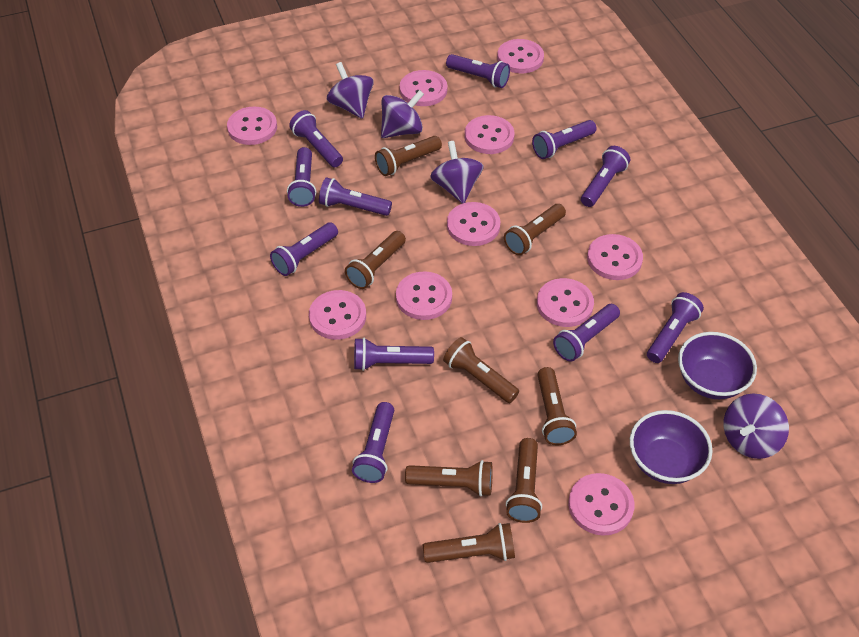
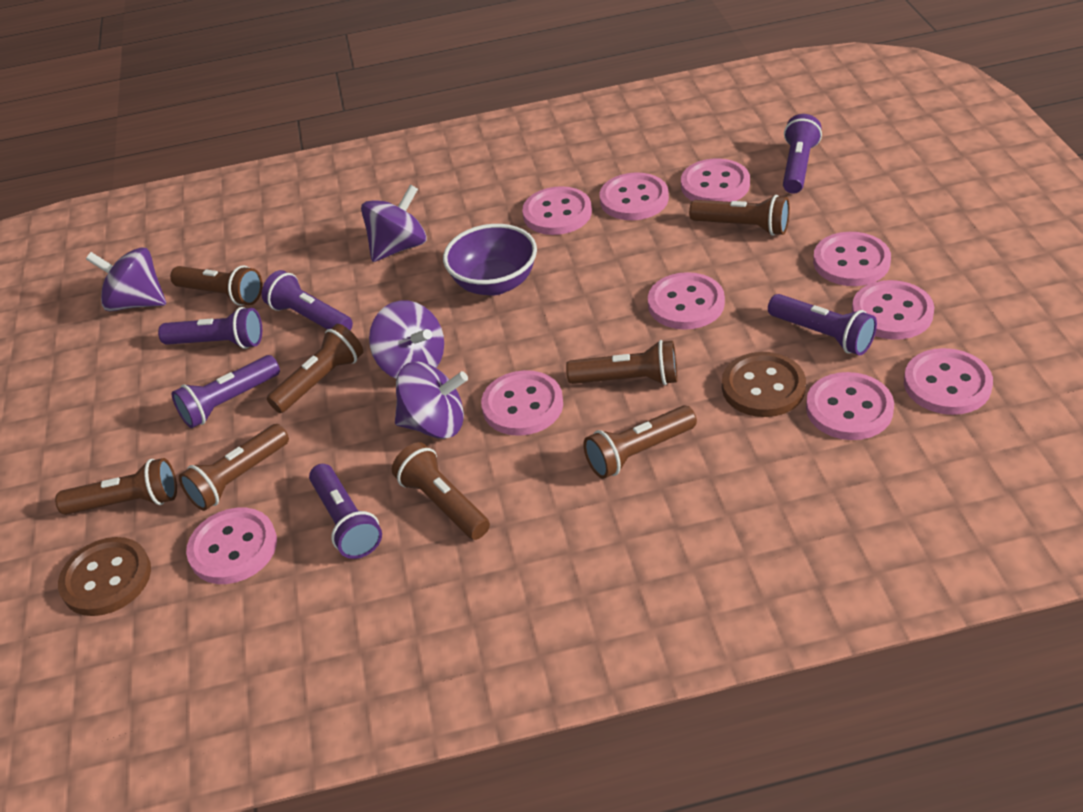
brown button: none = 0 -> [58,537,151,616] [722,352,806,417] = 2
purple bowl: [630,410,712,484] [678,332,757,399] = 2 -> [443,224,537,296] = 1
purple flashlight: [270,222,338,276] [287,147,316,207] [289,110,343,167] [319,177,392,216] [352,402,394,483] [354,338,434,371] [446,54,510,88] [532,120,597,159] [553,304,620,362] [581,146,630,207] [647,292,704,363] = 11 -> [158,307,262,349] [172,355,280,428] [262,270,353,331] [309,464,382,559] [768,294,877,356] [783,114,822,194] = 6

